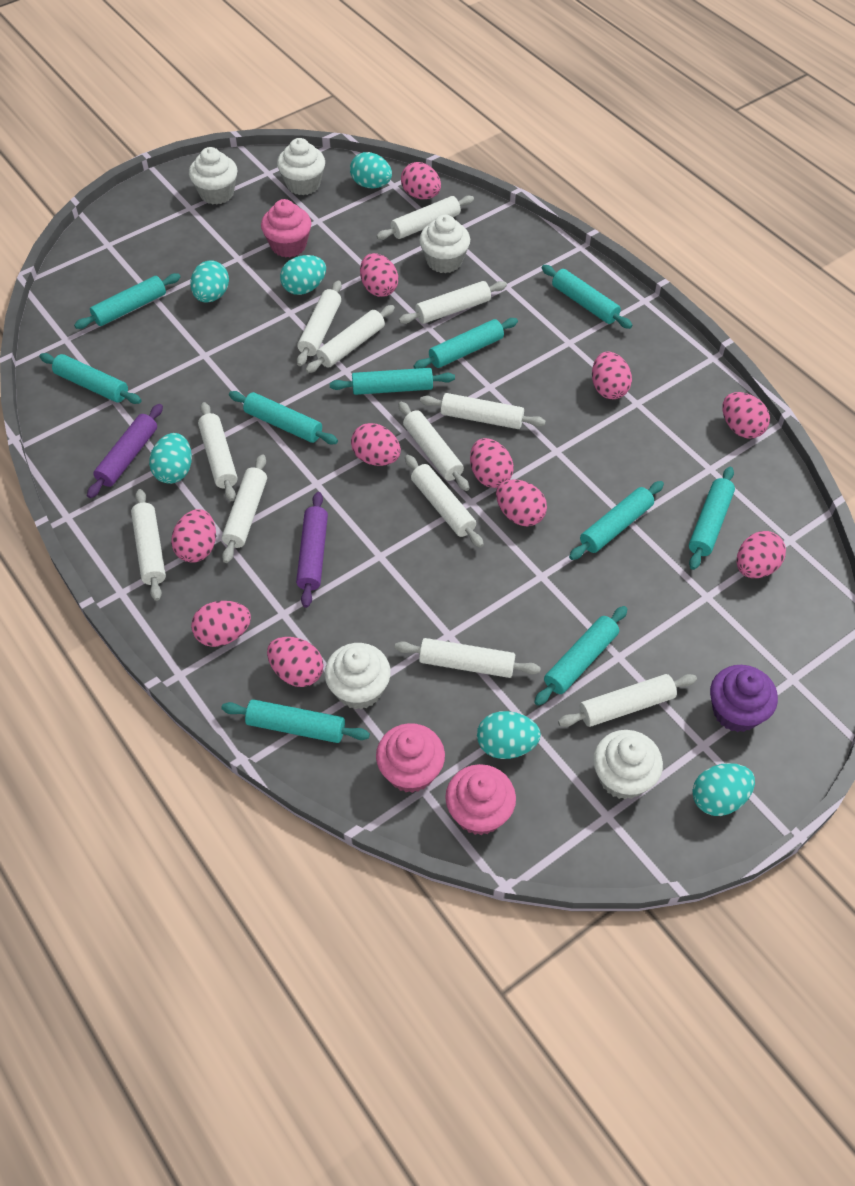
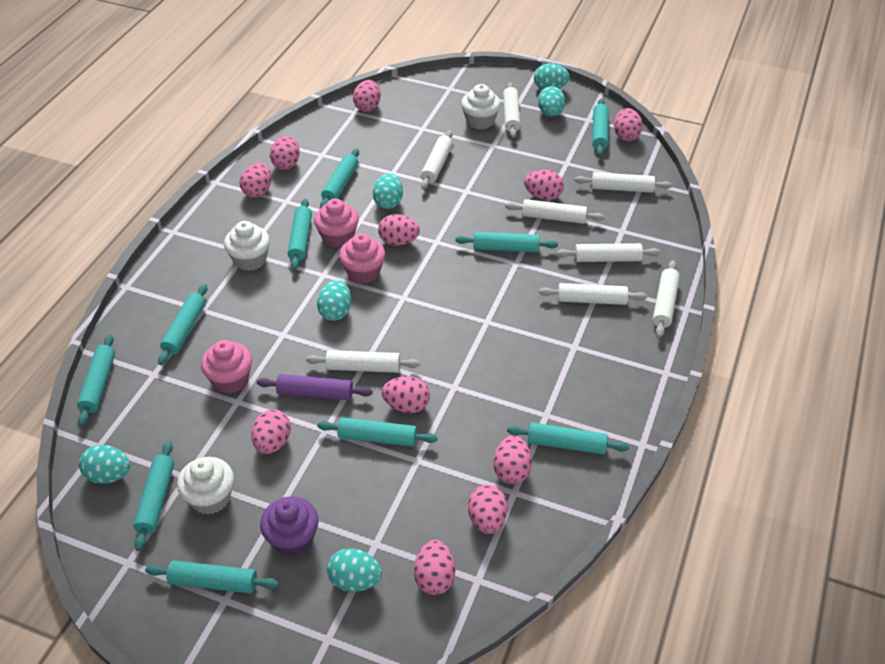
purple rolling pin: [87,404,163,498] [296,492,328,608] = 2 -> [257,374,373,400] = 1
white cupcake: [189,147,238,205] [277,138,325,195] [325,643,391,709] [419,215,470,273] [593,730,663,799] = 5 -> [177,457,234,514] [224,221,270,271] [461,84,501,130] = 3
white rolling pin: [131,489,166,601] [198,402,238,501] [222,454,267,563] [297,281,342,366] [306,305,395,373] [376,196,474,240] [395,638,541,678] [398,402,469,491] [399,281,507,324] [405,455,484,548] [420,393,546,429] [558,674,697,727] = 12 -> [306,350,420,373] [421,130,453,189] [503,82,521,138] [505,199,605,224] [539,283,647,305] [557,243,660,262] [574,172,672,193] [653,260,680,337] = 8

